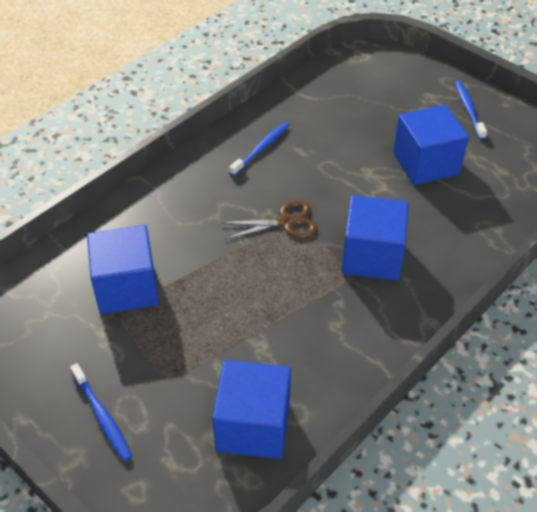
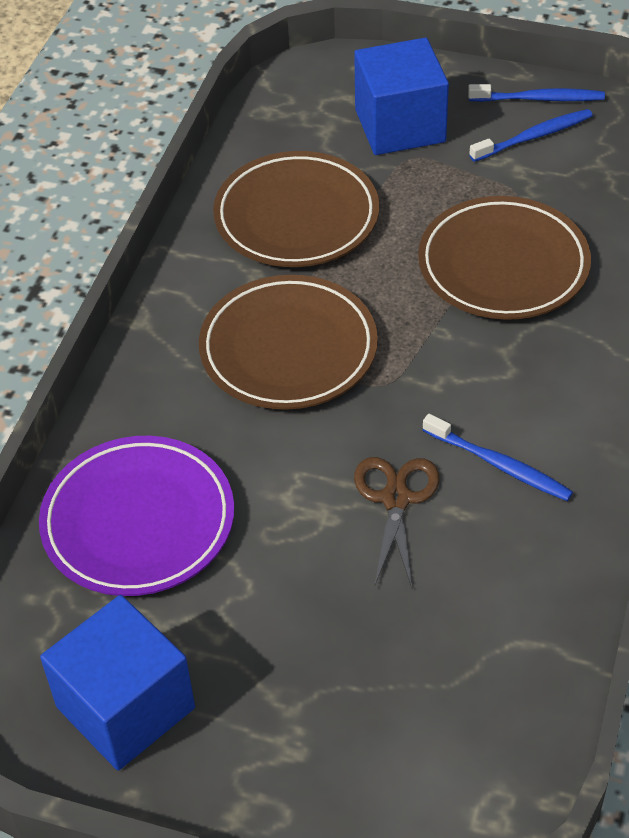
blue cube: [87,225,159,315] [212,360,291,459] [342,195,409,281] [393,105,469,185] = 4 -> [40,595,195,770] [354,38,449,155] = 2
brown plate: none = 0 -> [199,275,378,410] [213,151,379,267] [418,196,591,320] = 3
purple plate: none = 0 -> [39,436,234,596] = 1

